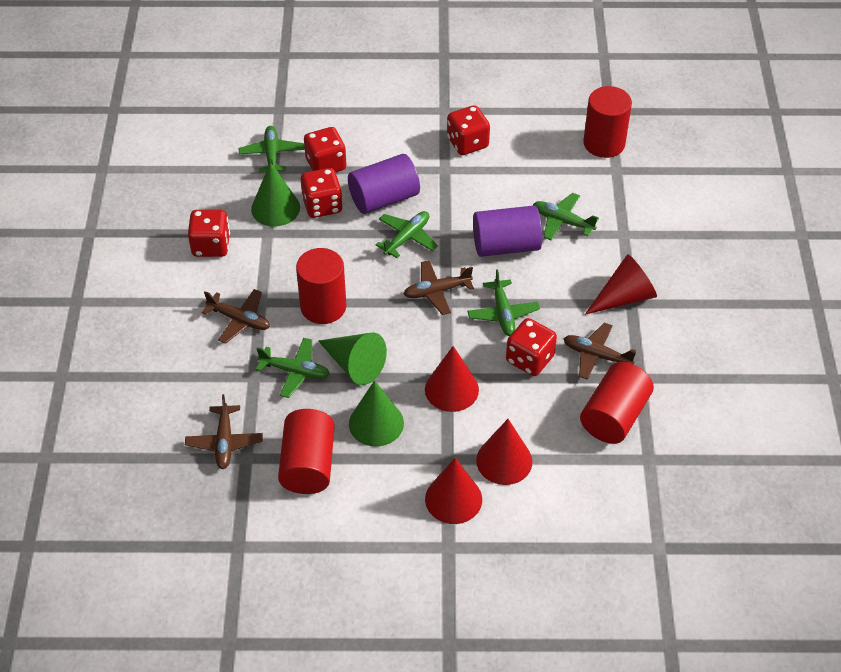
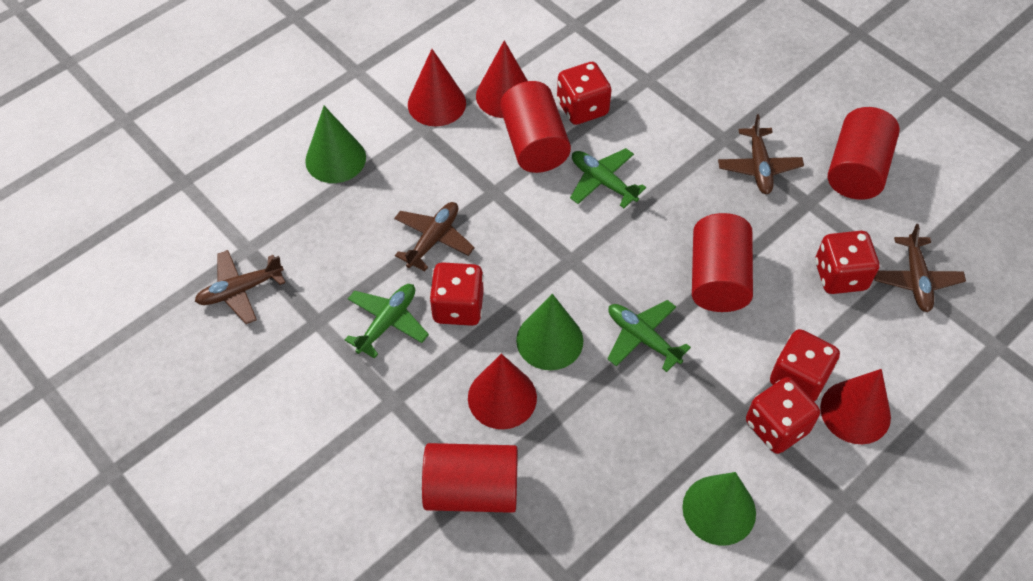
green plane: [239,126,305,172] [256,338,330,398] [376,211,438,258] [467,269,540,336] [533,193,599,240] = 5 -> [345,284,429,359] [570,148,646,208] [608,300,691,372] = 3
purple cylinder: [348,154,420,214] [473,205,542,257] = 2 -> none = 0

